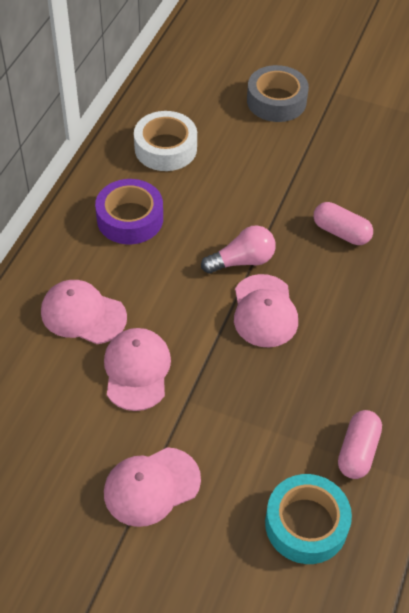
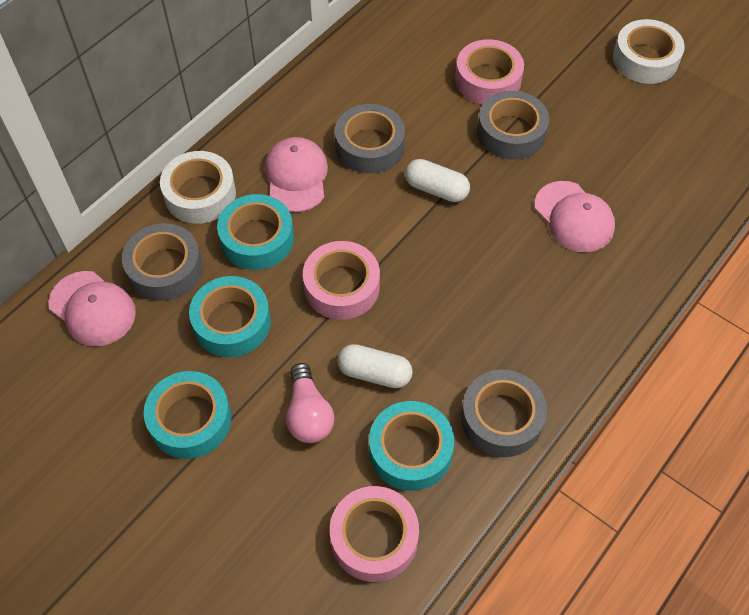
grey tape: [247,65,309,122] = 1 -> [122,223,203,301] [335,104,405,174] [461,370,547,457] [477,91,549,160] = 4
pink cap: [41,280,127,344] [104,328,171,411] [104,447,201,527] [234,274,298,347] = 4 -> [48,271,136,346] [265,137,328,212] [534,181,615,252] = 3
pink capsule: [314,202,373,245] [338,410,382,479] = 2 -> none = 0
pink tape: none = 0 -> [303,241,380,320] [330,486,419,582] [455,39,524,104] = 3
purple tape: [95,179,163,244] = 1 -> none = 0
turquoise tape: [265,474,352,564] = 1 -> [144,371,232,459] [189,276,271,357] [217,194,294,270] [369,401,454,491] = 4
white capsule: none = 0 -> [338,344,413,388] [405,159,470,202] = 2
white tape: [134,111,197,171] = 1 -> [160,151,236,224] [613,19,685,84] = 2

